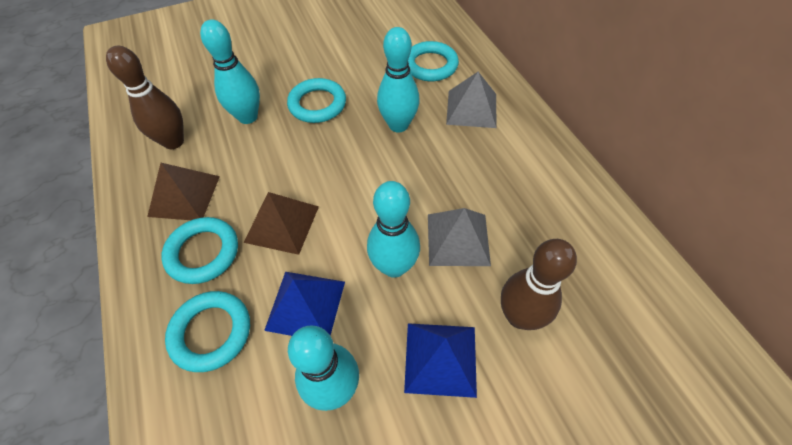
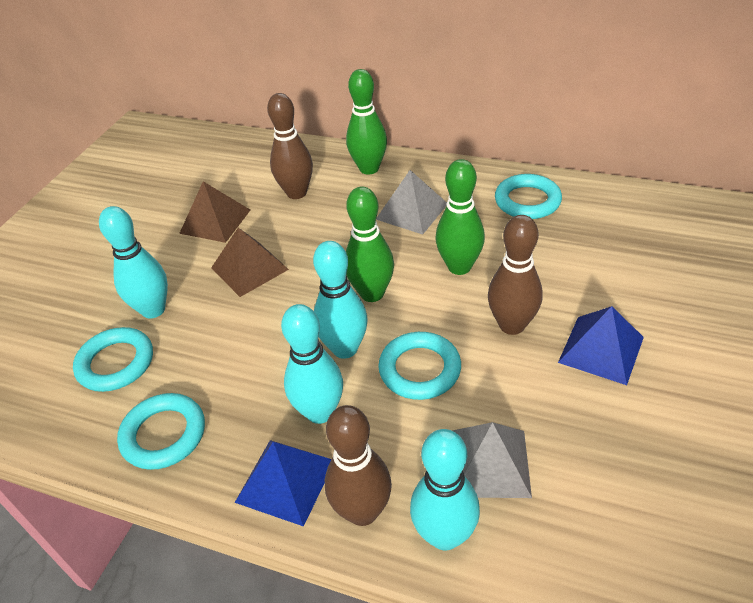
brown bowling pin: [106,46,184,149] [501,239,577,330] = 2 -> [267,93,313,199] [325,405,392,526] [488,215,543,335] = 3
green bowling pin: none = 0 -> [346,69,387,175] [346,186,394,302] [435,159,485,275] = 3

